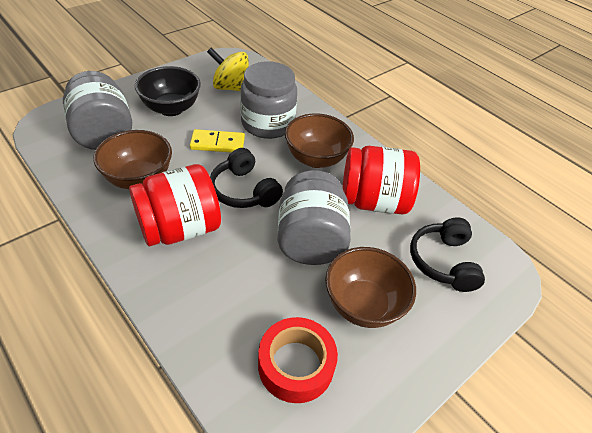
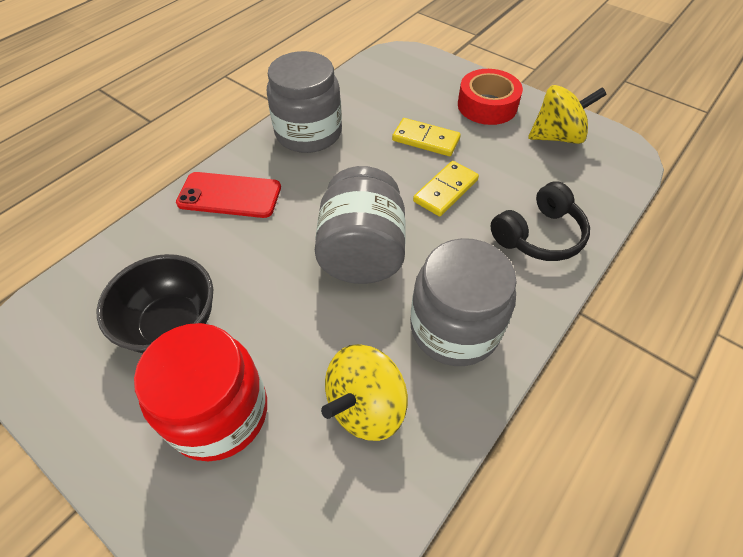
black headphones: [210,148,283,208] [410,218,485,292] = 2 -> [490,181,590,261] = 1
brown bowl: [93,130,172,189] [285,113,354,168] [325,247,416,328] = 3 -> none = 0
red jar: [129,164,221,246] [343,146,420,214] = 2 -> [134,323,267,461] = 1
red phone: none = 0 -> [176,172,281,218] = 1
yellow domino: [190,129,245,153] = 1 -> [392,118,461,156] [413,161,479,217] = 2
yellow spinning top: [207,48,249,91] = 1 -> [321,344,408,441] [528,85,607,144] = 2

